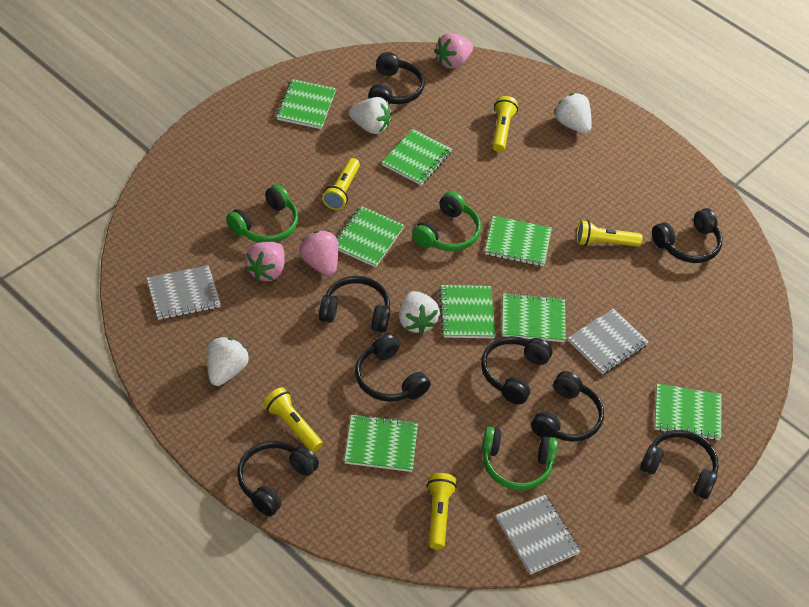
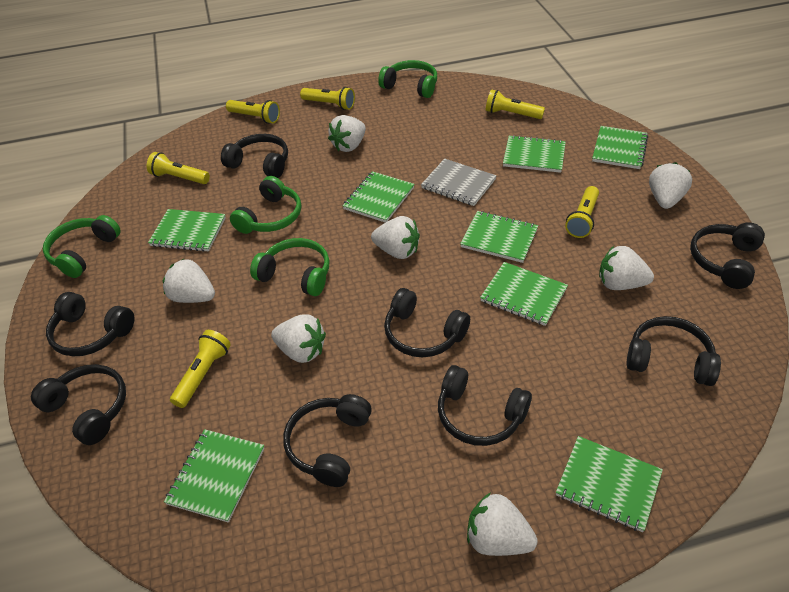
green headphones: [226,184,299,243] [412,191,481,251] [482,426,558,490] = 3 -> [43,215,121,278] [230,176,301,234] [250,238,330,296] [378,60,437,98] = 4
grey notebook: [146,265,221,320] [496,495,580,575] [568,309,649,374] = 3 -> [421,158,497,206] = 1
pink strawberry: [245,242,285,281] [299,230,338,276] [434,33,473,69] = 3 -> none = 0
white strawberry: [207,337,249,386] [349,97,391,134] [399,291,440,334] [554,93,592,134] = 4 -> [163,259,215,303] [271,314,326,363] [328,115,366,152] [371,216,420,259] [467,492,537,556] [599,246,654,290] [649,162,692,209] = 7
yellow flashlight: [263,387,323,452] [322,158,360,210] [427,473,457,550] [492,96,518,152] [576,220,642,247] = 5 -> [147,152,210,184] [170,330,231,408] [226,100,280,124] [300,87,355,110] [486,89,545,119] [565,186,599,238] = 6

